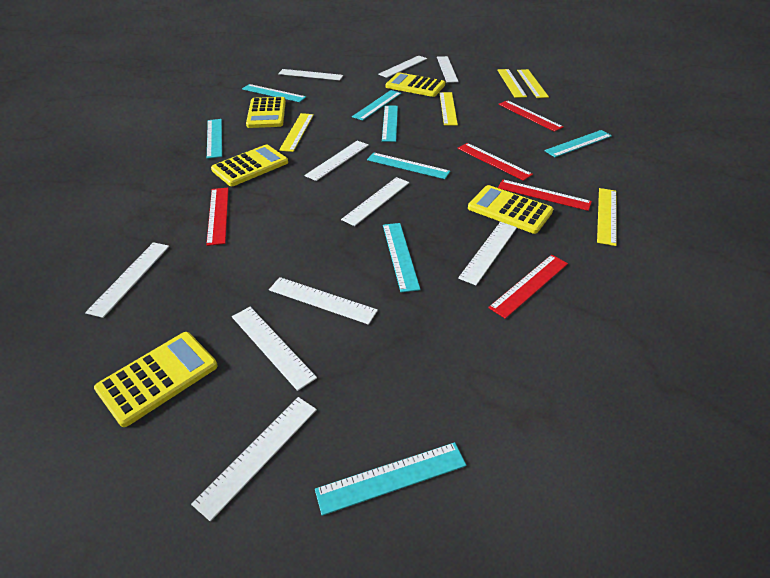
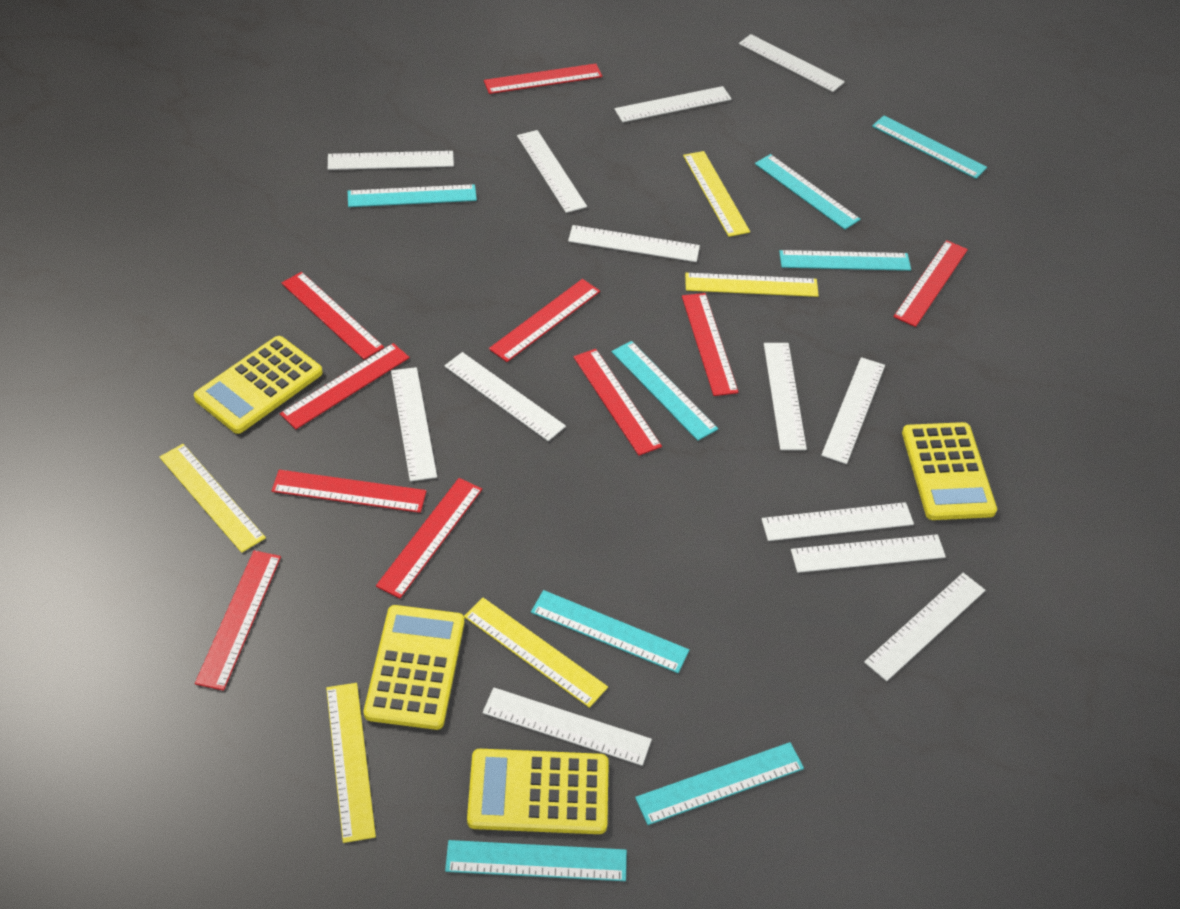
red ruler: [206,188,229,246] [457,143,533,181] [488,255,568,319] [498,100,563,132] [498,180,592,211] = 5 -> [195,550,281,691] [272,470,426,513] [280,343,410,429] [282,272,384,360] [376,478,482,598] [484,64,602,94] [489,279,600,362] [573,349,662,456] [682,293,739,396] [894,240,968,327] = 10
white ruler: [85,242,169,318] [191,397,317,521] [232,307,317,391] [269,277,378,325] [278,69,343,80] [304,141,369,181] [341,177,410,226] [378,56,427,78] [437,56,459,83] [458,222,517,285] = 10 -> [328,151,454,170] [391,367,437,481] [444,352,566,441] [483,688,652,766] [517,130,587,213] [568,225,700,262] [614,86,732,122] [739,34,845,92] [762,502,914,541] [764,343,807,450] [791,534,946,573] [821,357,885,464] [864,573,985,681] = 13
yellow calculator: [94,332,218,427] [211,145,288,186] [246,97,286,128] [386,72,445,97] [468,185,553,234] = 5 -> [194,336,323,434] [364,605,464,730] [467,749,609,834] [902,422,997,520] = 4

